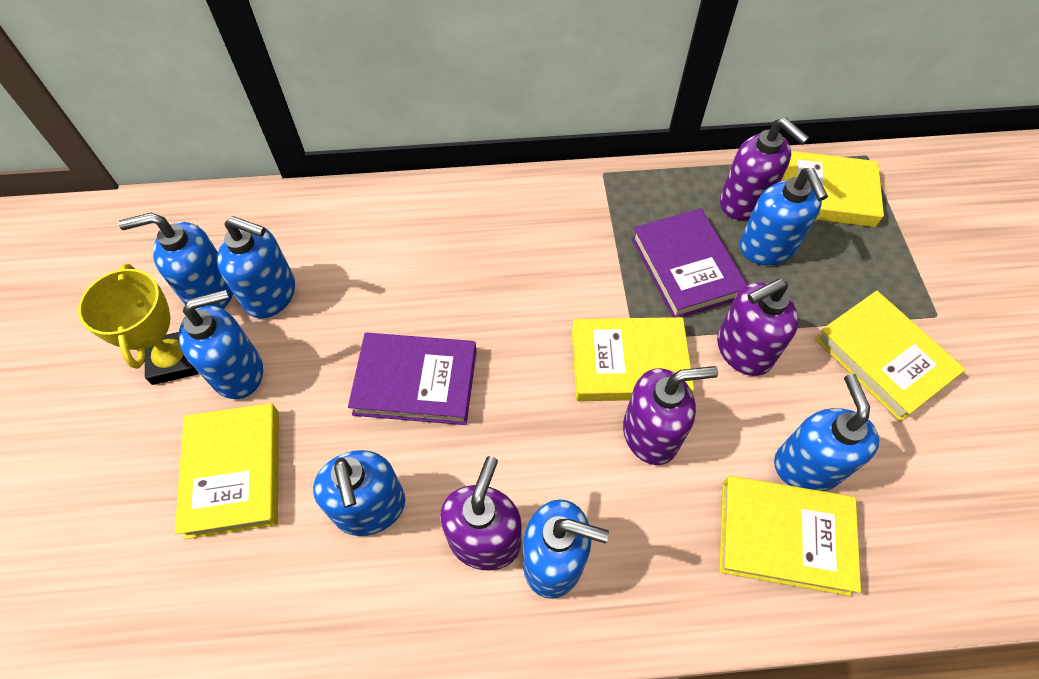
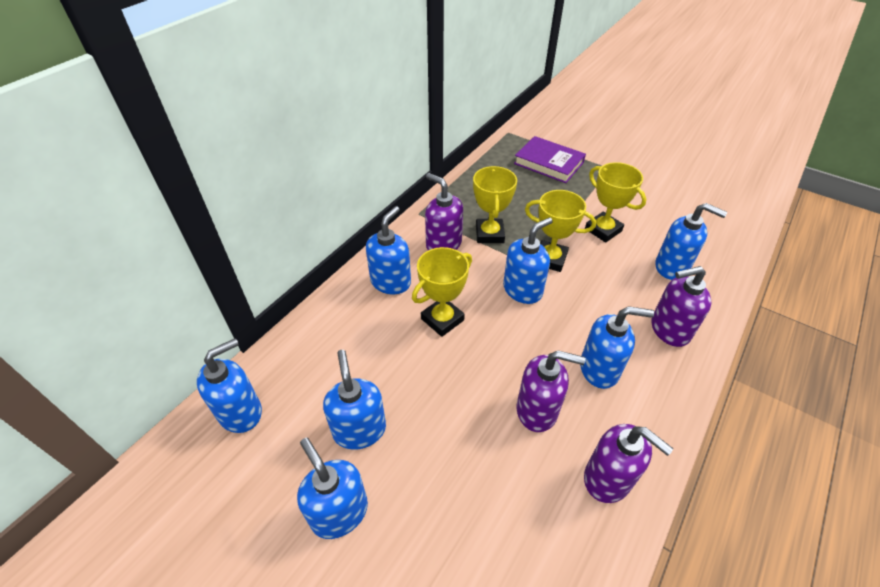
purple book: [348,333,477,425] [631,208,747,317] = 2 -> [514,136,586,183] = 1
yellow book: [175,403,279,539] [572,317,694,401] [719,476,861,596] [781,151,884,227] [815,291,966,422] = 5 -> none = 0
yellow trophy: [78,264,198,385] = 1 -> [412,247,472,337] [473,166,517,243] [525,190,596,272] [585,162,646,243] = 4

